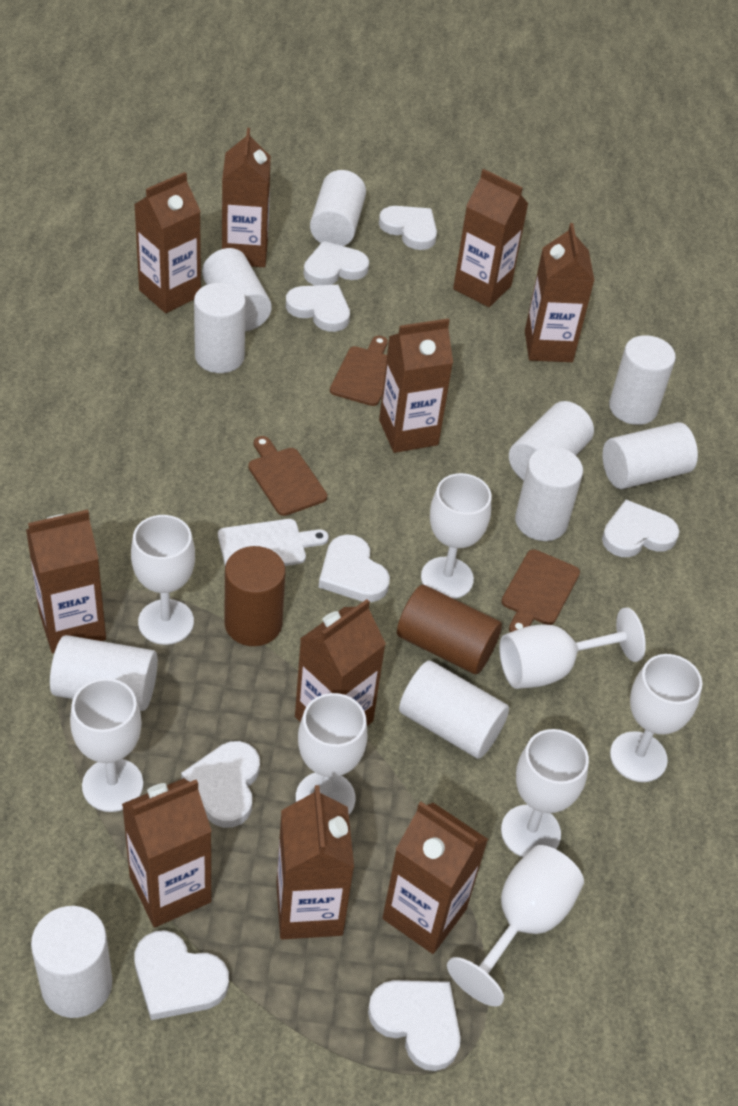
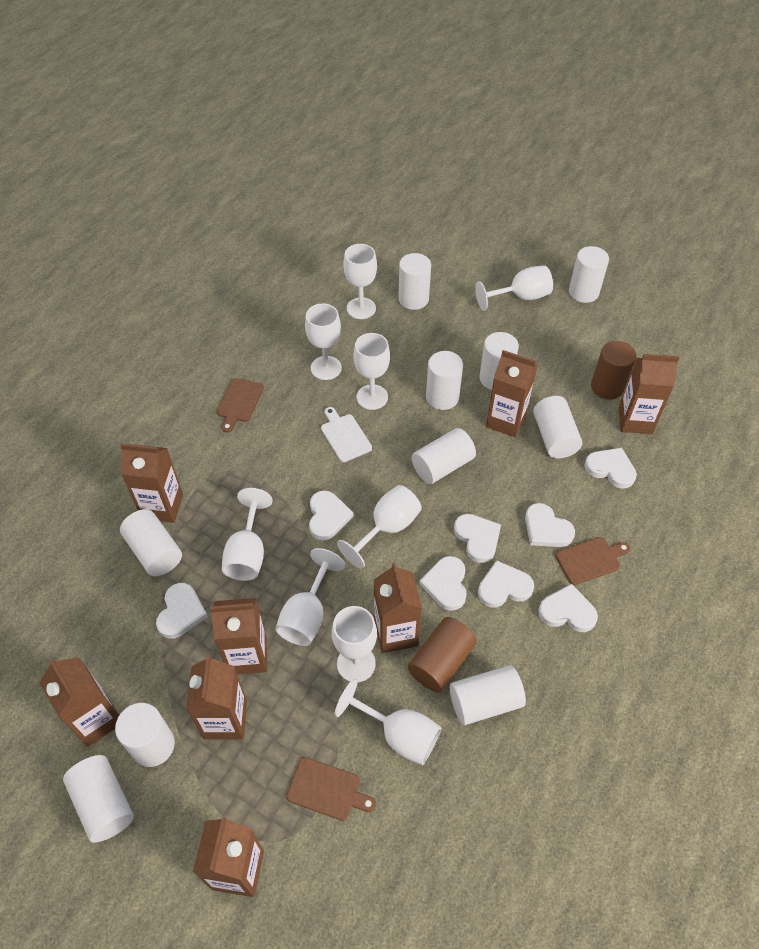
brown carton: [26,510,106,653] [122,778,212,928] [134,172,201,313] [222,128,271,267] [276,785,354,940] [295,599,386,726] [379,318,453,453] [383,802,488,954] [453,169,528,307] [525,223,595,362] = 10 -> [39,658,119,747] [120,443,183,523] [186,655,247,740] [193,817,264,897] [210,598,267,675] [374,563,422,653] [486,350,537,437] [619,354,679,434] = 8
white goblet: [70,678,143,812] [131,515,195,645] [296,693,368,815] [421,473,491,599] [447,845,584,1007] [499,608,646,689] [501,729,589,857] [610,654,702,782] = 8 -> [222,488,273,581] [275,548,345,646] [305,303,342,380] [332,606,377,682] [335,679,441,765] [337,485,422,569] [343,244,377,319] [354,333,390,410] [475,265,553,311] = 9

